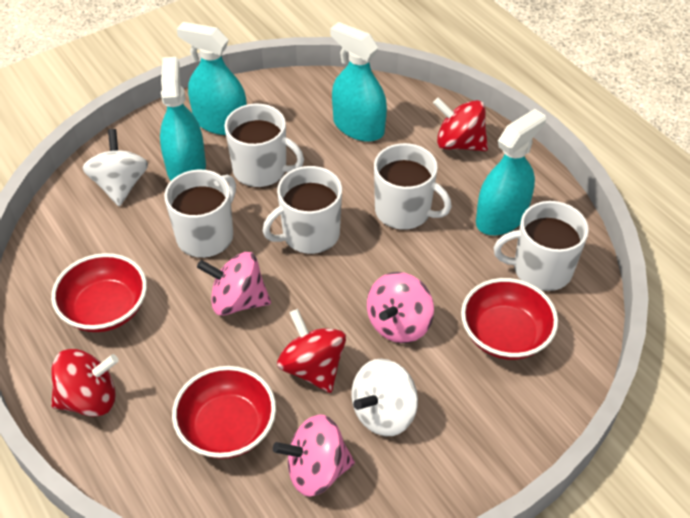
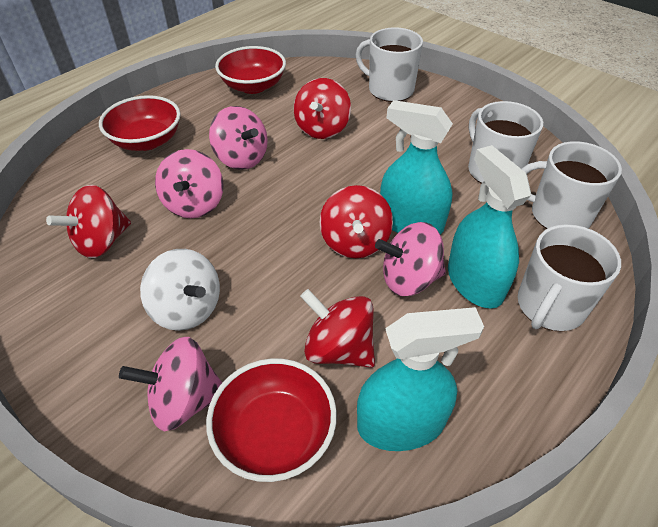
pink spinning top: [197,252,271,316] [273,414,355,497] [367,272,434,343] = 3 -> [119,337,222,432] [155,149,224,218] [209,106,268,170] [375,222,446,296] = 4
red spinning top: [51,349,119,417] [277,309,346,393] [433,97,488,151] = 3 -> [46,185,131,258] [294,78,351,139] [300,289,375,368] [320,185,393,258] = 4
turquoise spray bottle: [160,57,206,181] [177,22,247,135] [330,22,387,142] [476,109,546,235] = 4 -> [357,307,484,451] [380,100,453,235] [448,145,531,308] = 3
white mug: [164,170,236,258] [224,104,304,188] [263,166,342,254] [374,143,452,230] [494,201,589,292] = 5 -> [356,27,423,102] [468,101,543,184] [518,224,621,331] [522,141,622,229] = 4
white spinning top: [83,129,148,206] [351,359,418,436] = 2 -> [140,249,220,331] = 1

